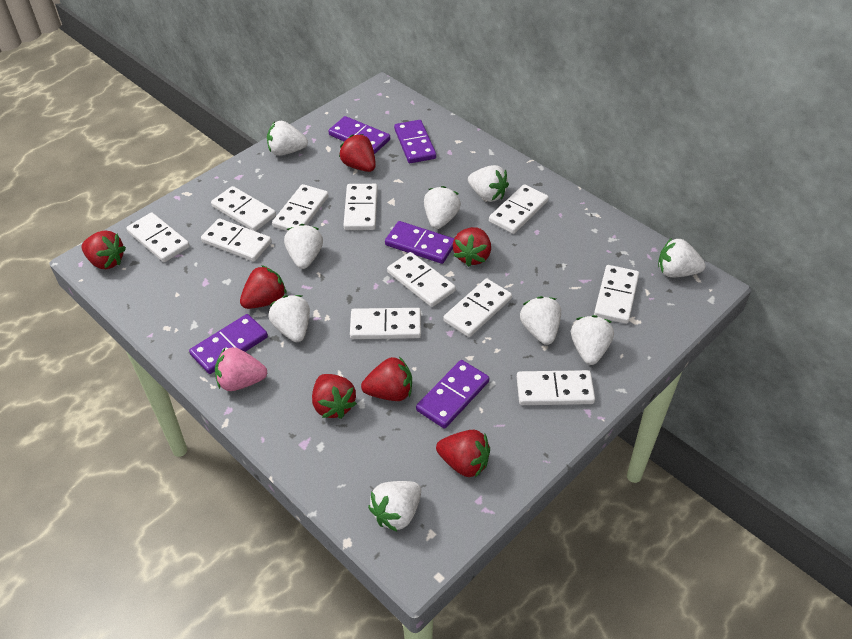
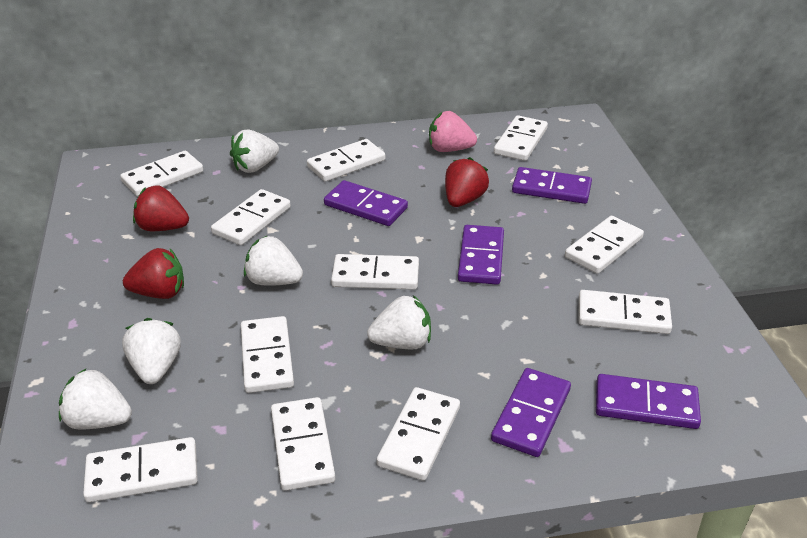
red strawberry: [82,230,126,269] [240,265,287,309] [312,374,357,419] [339,134,376,172] [361,357,412,401] [436,430,490,478] [453,227,491,267] = 7 -> [123,248,184,299] [133,185,189,231] [445,157,489,207] = 3
white strawberry: [267,121,308,156] [269,295,310,342] [284,224,323,269] [368,481,421,532] [424,186,461,229] [468,165,509,202] [520,296,561,345] [571,315,614,365] [658,238,706,277] = 9 -> [59,369,132,429] [122,318,181,384] [230,130,279,173] [244,236,303,286] [367,295,431,350] = 5

